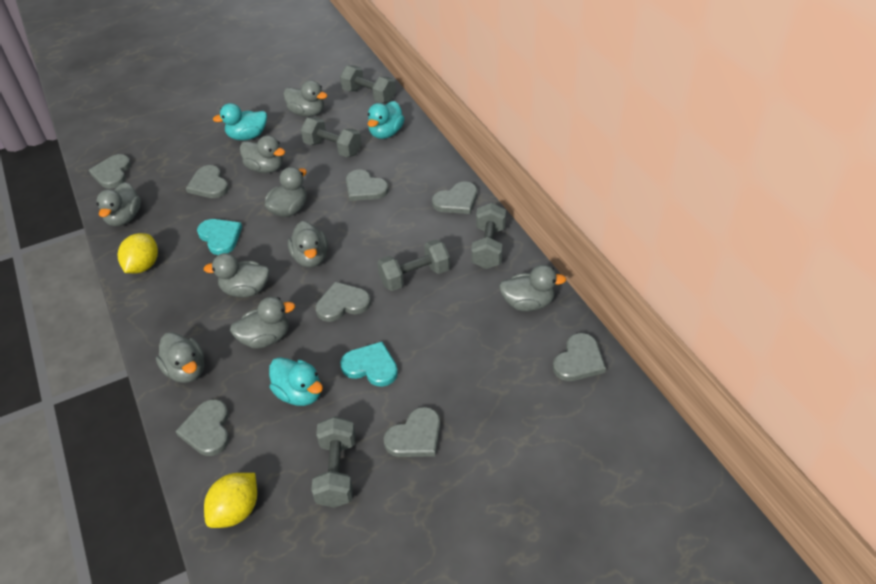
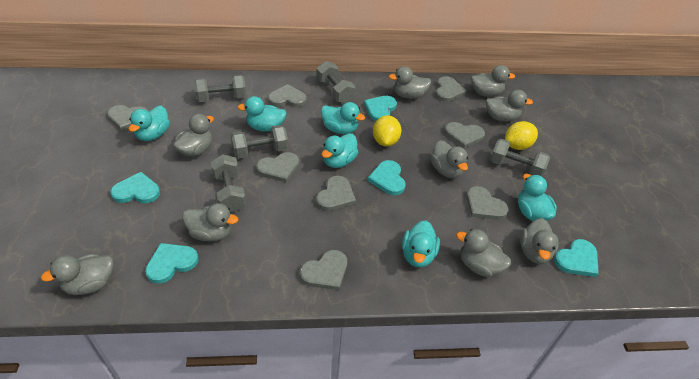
turquoise duck: [213,103,267,140] [269,357,323,406] [367,101,405,139] = 3 -> [129,105,170,141] [237,96,287,132] [321,102,365,134] [321,133,358,168] [402,220,440,267] [518,174,557,221] = 6
turquoise heart: [197,219,242,255] [340,342,398,387] = 2 -> [110,172,160,203] [145,243,199,284] [364,96,397,121] [368,160,406,195] [554,239,599,277] = 5

